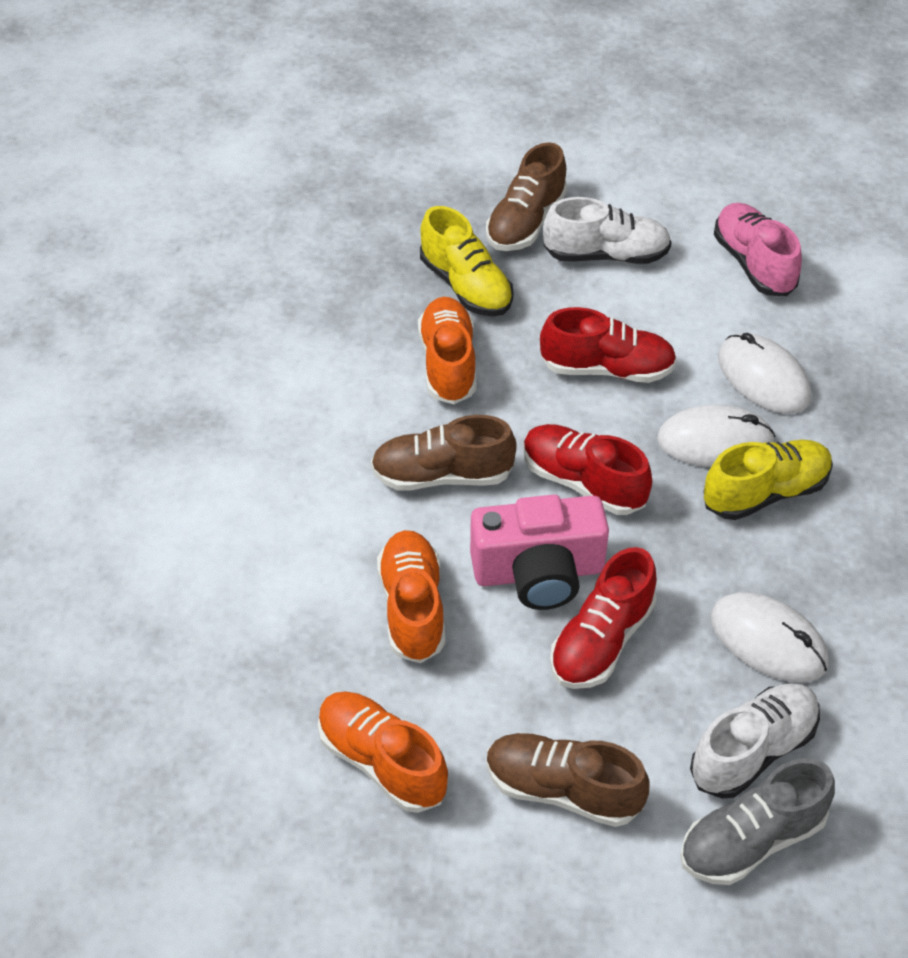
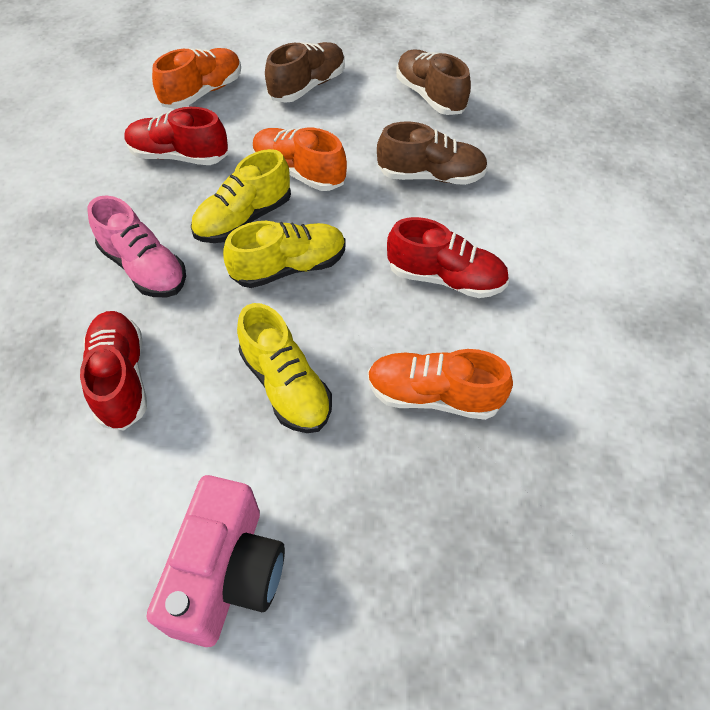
grey shoe: [680,758,835,885] = 1 -> none = 0
white mouse: [657,405,776,467] [711,592,829,682] [718,333,811,414] = 3 -> none = 0
white shoe: [543,197,672,264] [690,683,820,799] = 2 -> none = 0
yellow shoe: [420,206,514,316] [704,440,833,520] = 2 -> [191,149,291,243] [223,221,346,288] [237,303,332,433] = 3

